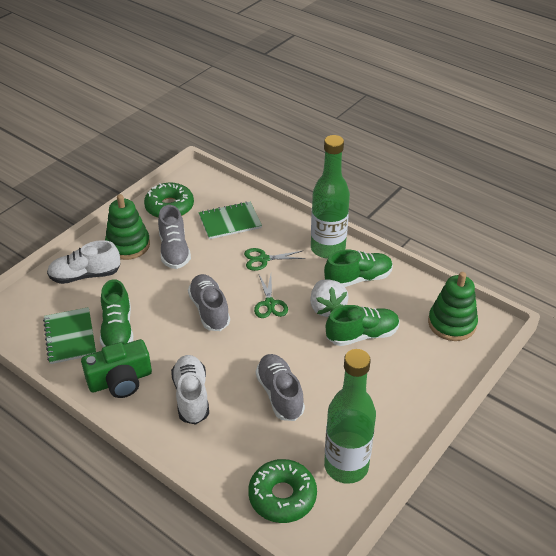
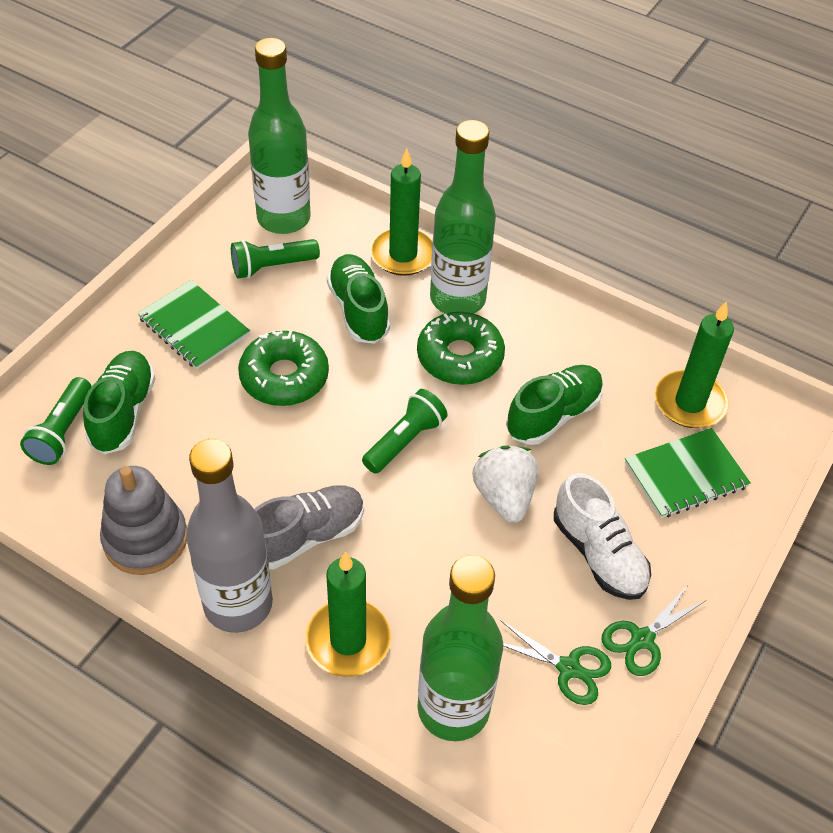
green bottle: [311,135,350,259] [324,349,376,484] = 2 -> [248,38,311,234] [417,555,503,741] [430,120,496,314] = 3
green camera: [81,339,152,398] = 1 -> none = 0
green candle: none = 0 -> [305,551,391,677] [370,148,433,276] [655,301,734,428] = 3
green flashlight: none = 0 -> [20,377,92,465] [231,239,320,279] [362,389,448,474] = 3
green stacking toy: [105,194,150,260] [428,272,478,341] = 2 -> none = 0
grey bottle: none = 0 -> [186,439,273,633] = 1
grey shoe: [158,205,191,269] [188,274,230,331] [256,354,305,421] = 3 -> [255,486,364,569] = 1
grey stacking toy: none = 0 -> [100,466,187,575] = 1
white shoe: [47,240,120,284] [171,355,209,425] = 2 -> [554,473,651,600] = 1

